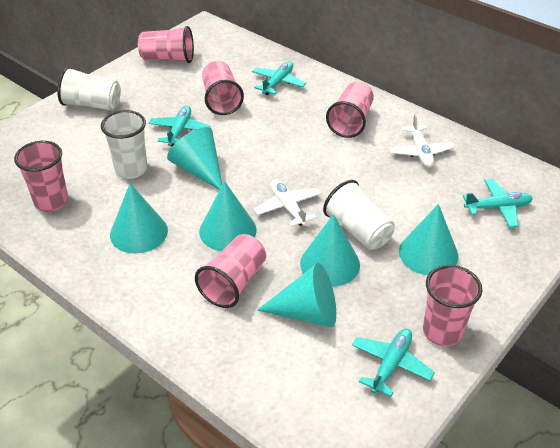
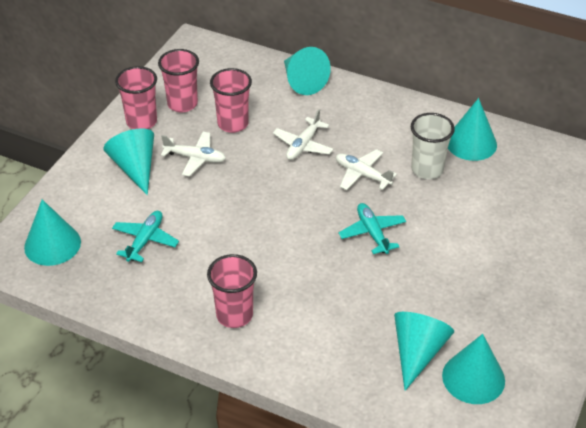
pink cup: [14,141,68,212] [138,26,194,63] [195,234,266,308] [202,61,244,115] [326,82,374,138] [423,265,483,346] = 6 -> [115,66,157,129] [158,49,199,113] [207,254,257,328] [210,68,252,133] = 4
turquoise plane: [148,105,211,146] [252,61,306,95] [352,329,435,397] [463,179,533,228] = 4 -> [112,211,179,262] [338,203,406,254] = 2
white cup: [57,67,121,110] [101,110,148,179] [323,180,395,250] = 3 -> [411,113,455,179] = 1
white plane: [254,179,320,227] [389,114,455,168] = 2 -> [161,132,226,177] [273,109,333,160] [336,149,397,190] = 3

